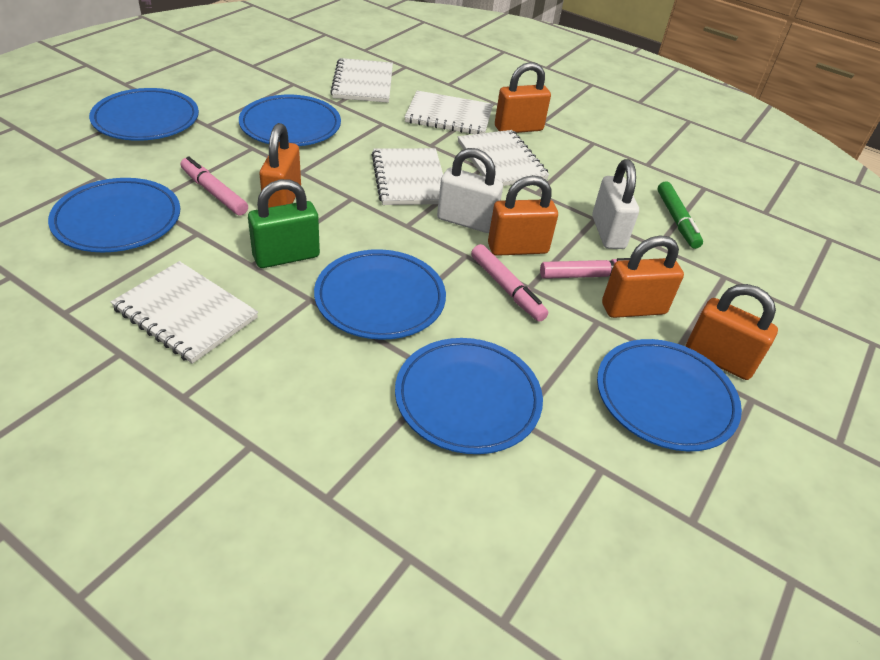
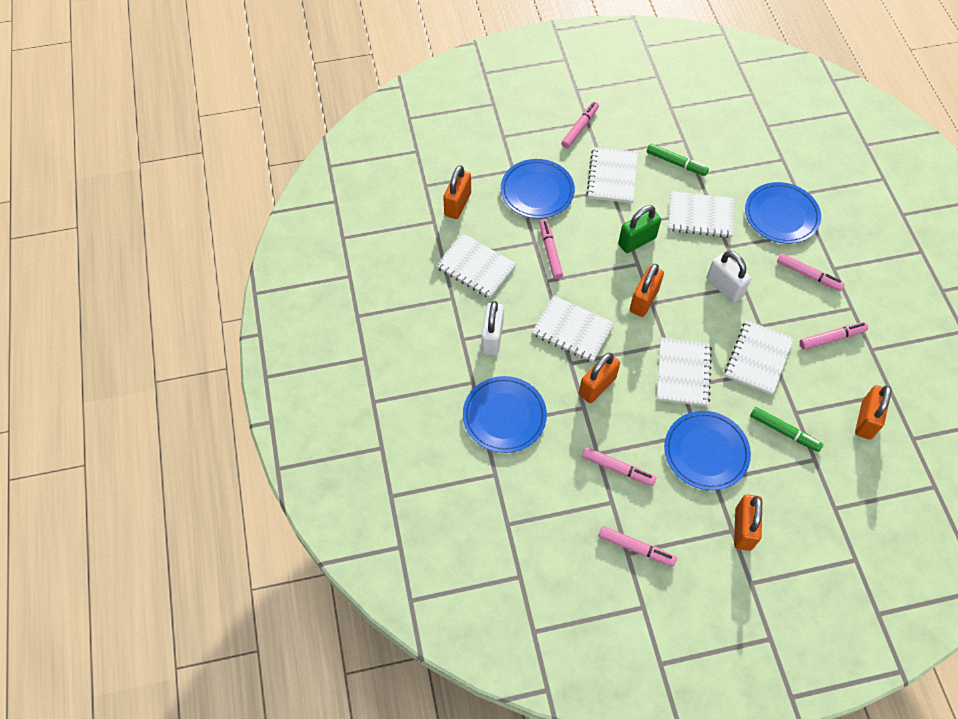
blue plate: [48,178,180,252] [89,88,199,141] [239,95,341,146] [314,249,446,340] [395,338,543,454] [597,339,742,451] = 6 -> [463,376,547,453] [501,159,575,219] [664,411,751,490] [745,182,821,244] = 4
green marker: [657,181,703,249] = 1 -> [647,144,709,176] [750,407,823,452] = 2
pink marker: [181,157,248,216] [471,244,548,322] [540,258,630,279] = 3 -> [539,219,563,279] [561,101,599,148] [582,447,656,486] [599,526,677,567] [777,253,845,291] [800,322,868,350] = 6
white notebook: [111,261,258,364] [330,58,393,103] [371,148,443,205] [405,91,493,134] [458,130,549,186] = 5 -> [436,233,517,298] [532,296,615,362] [586,147,638,203] [657,337,712,406] [668,191,734,238] [725,320,794,395] = 6

